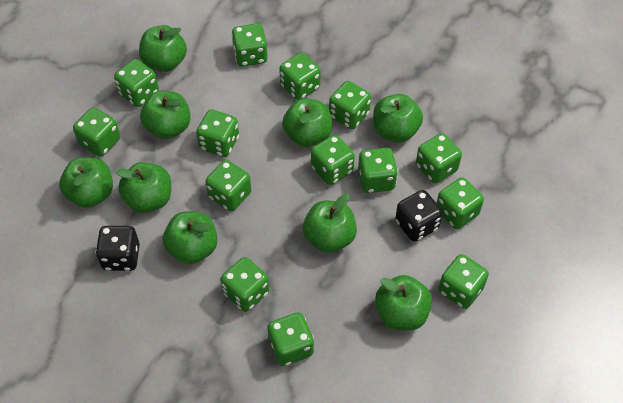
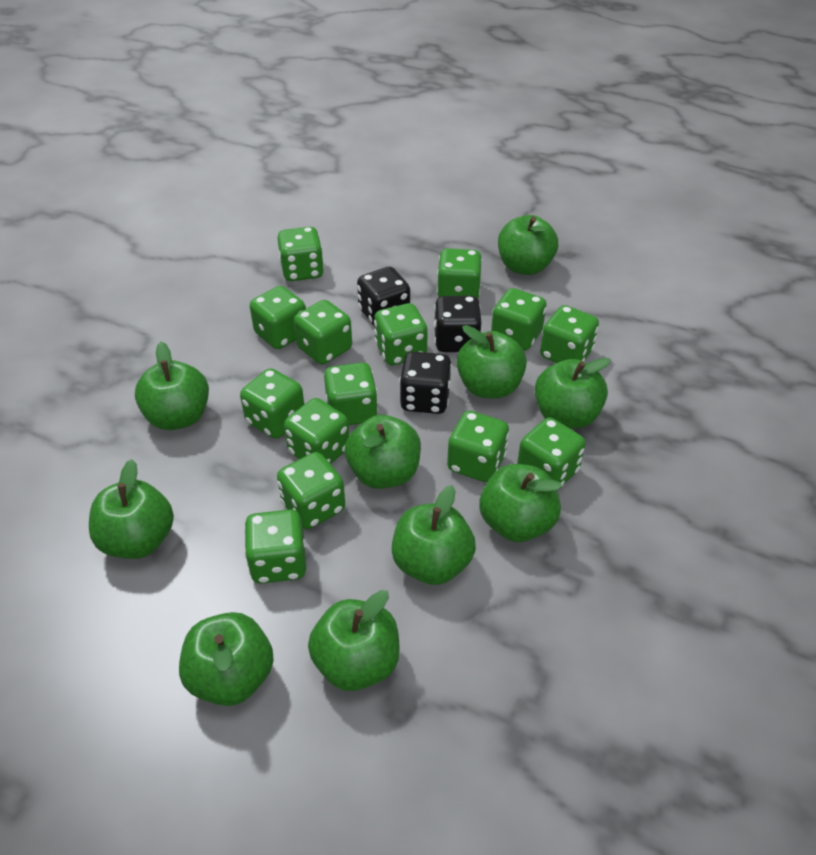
black dice: [95,226,140,271] [395,190,443,242] = 2 -> [357,267,410,326] [399,352,452,414] [434,296,481,352] = 3
green apple: [59,157,113,208] [115,162,171,213] [139,25,187,72] [140,91,190,139] [163,211,218,264] [282,98,332,147] [303,193,357,253] [373,94,423,142] [375,275,432,331] = 9 -> [89,459,174,559] [135,342,209,430] [179,612,274,706] [308,590,400,691] [345,415,421,489] [392,485,476,585] [457,325,527,399] [479,464,562,542] [498,215,558,275] [535,358,611,429] = 10

